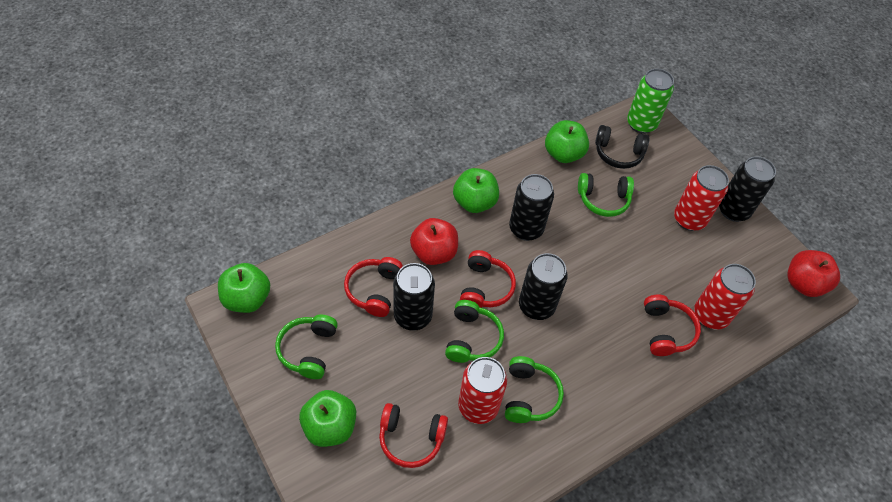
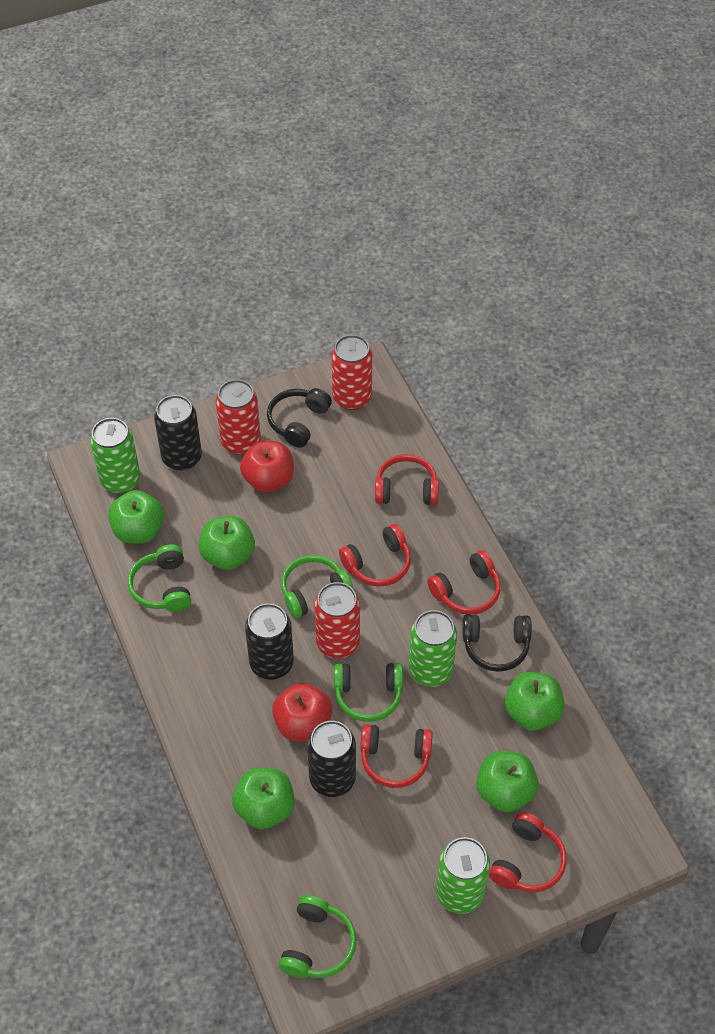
black can: [393,263,435,331] [509,174,554,241] [519,253,568,320] [719,156,776,222] = 4 -> [154,395,202,471] [245,603,294,680] [307,721,356,797] = 3
black headphones: [595,125,649,169] = 1 -> [267,388,332,448] [462,614,532,672] = 2
green apple: [218,263,270,313] [299,390,356,447] [453,168,499,213] [545,120,589,163] = 4 -> [108,490,164,543] [199,516,255,570] [232,767,295,829] [476,751,539,812] [504,672,565,730] = 5
green can: [627,68,674,134] = 1 -> [90,418,140,494] [409,610,457,687] [436,837,490,914] = 3
red headphones: [344,257,403,317] [379,403,448,468] [460,250,516,308] [644,294,701,356] = 4 -> [339,524,411,587] [360,724,433,788] [375,454,439,505] [427,550,501,615] [489,812,567,893] = 5

